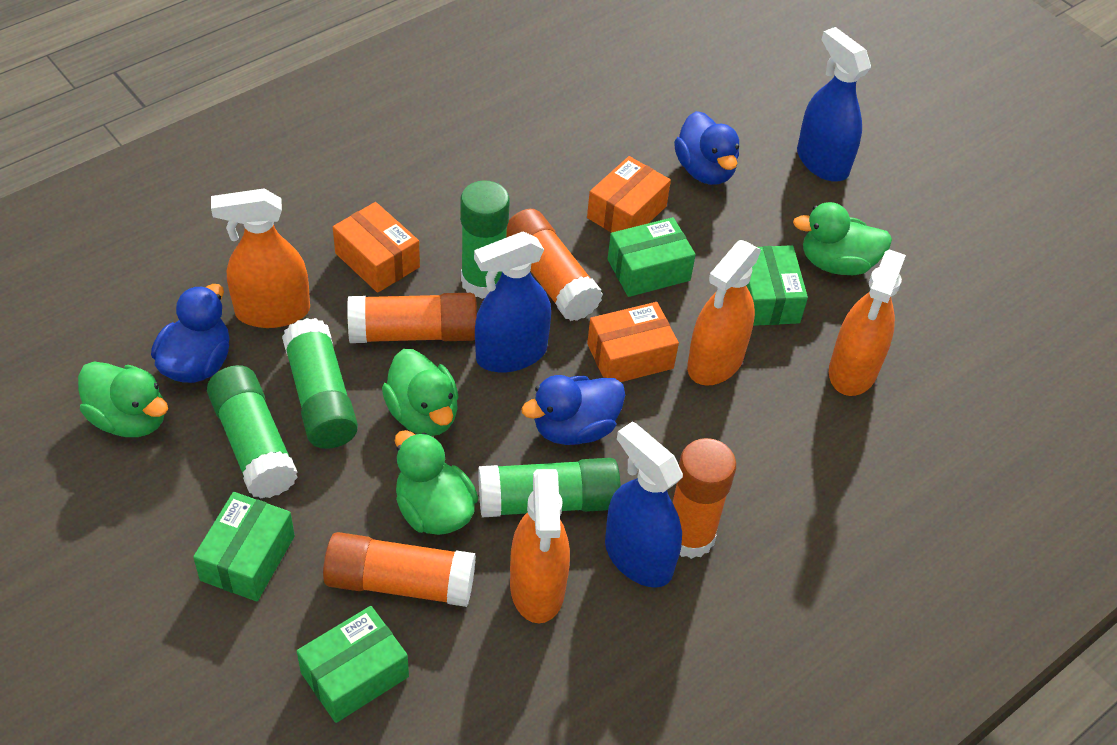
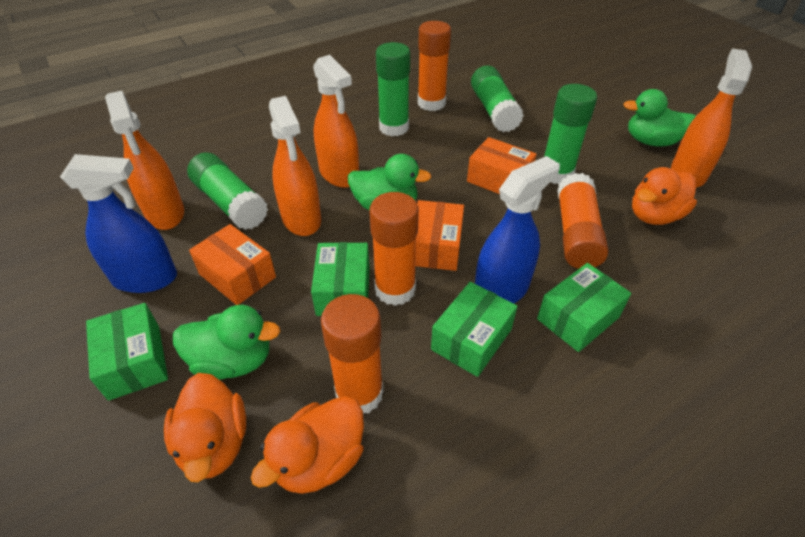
blue duck: [151,284,230,383] [521,375,625,445] [674,111,739,185] = 3 -> none = 0
blue spray bottle: [474,231,551,373] [605,422,683,588] [797,27,871,181] = 3 -> [60,154,177,293] [475,156,560,303] = 2
green duck: [78,362,168,437] [382,349,459,436] [395,430,478,535] [793,202,892,275] = 4 -> [173,305,280,380] [348,154,431,210] [623,89,696,146] = 3
orange duck: none = 0 -> [164,373,246,482] [251,396,364,494] [632,167,697,225] = 3

